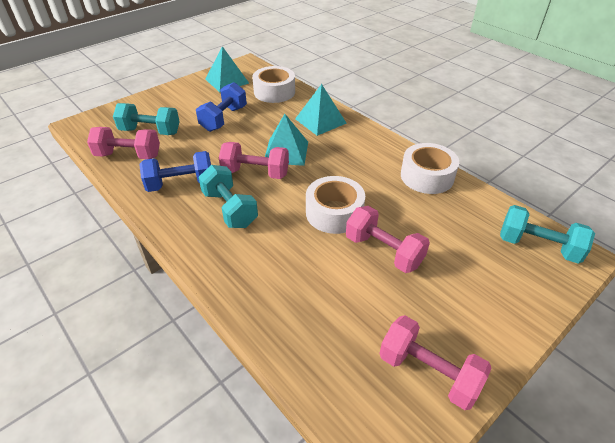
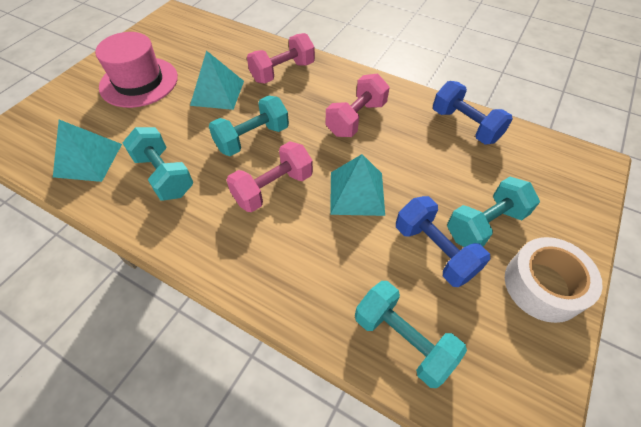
pink dumbbell: [87,127,160,159] [219,142,289,179] [346,206,430,273] [379,315,491,410] = 4 -> [226,141,313,212] [247,33,315,83] [326,74,390,137] = 3
pink hat: none = 0 -> [95,32,178,108] = 1
turquoise dumbbell: [113,103,180,135] [198,165,258,228] [500,205,595,264] = 3 -> [122,127,193,200] [209,96,289,156] [355,281,467,388] [447,177,540,247] = 4
white tape: [252,66,295,103] [306,176,365,234] [401,143,459,194] = 3 -> [505,237,603,323] = 1

